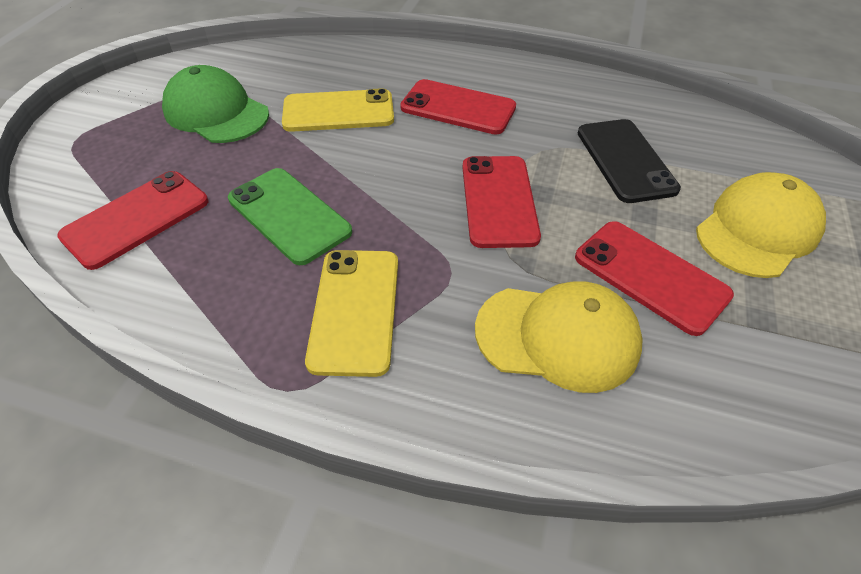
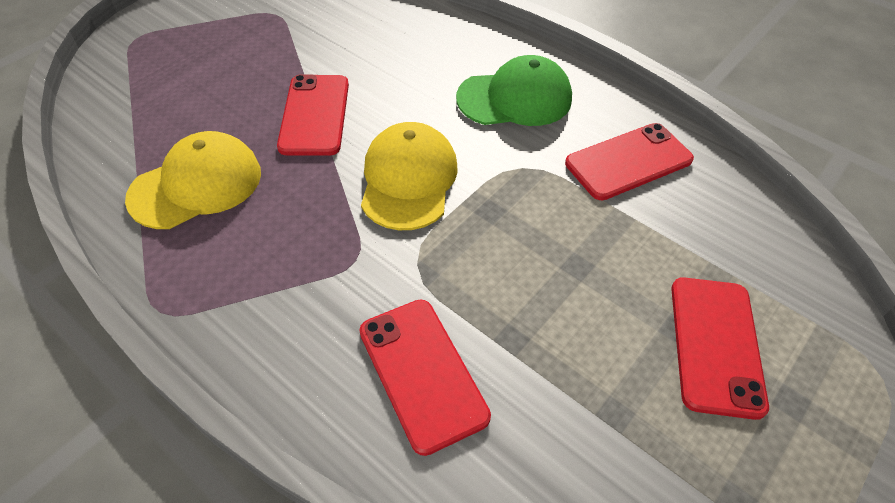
black phone: [578,119,681,203] = 1 -> none = 0
green phone: [228,168,352,265] = 1 -> none = 0
yellow phone: [282,88,394,132] [305,250,398,377] = 2 -> none = 0

